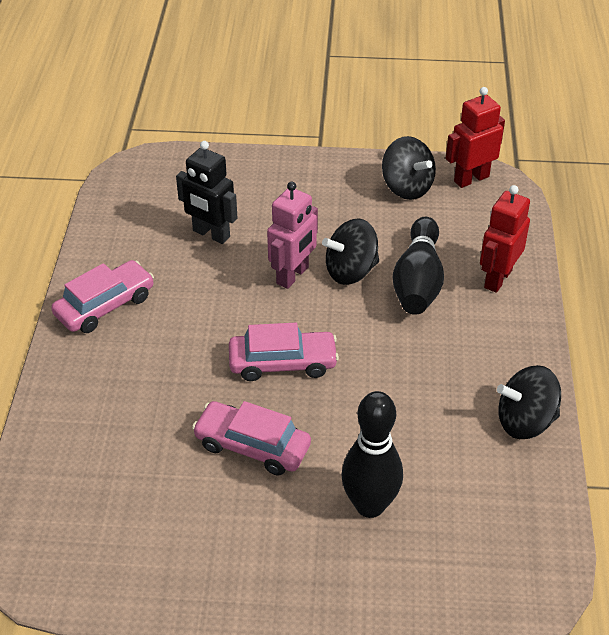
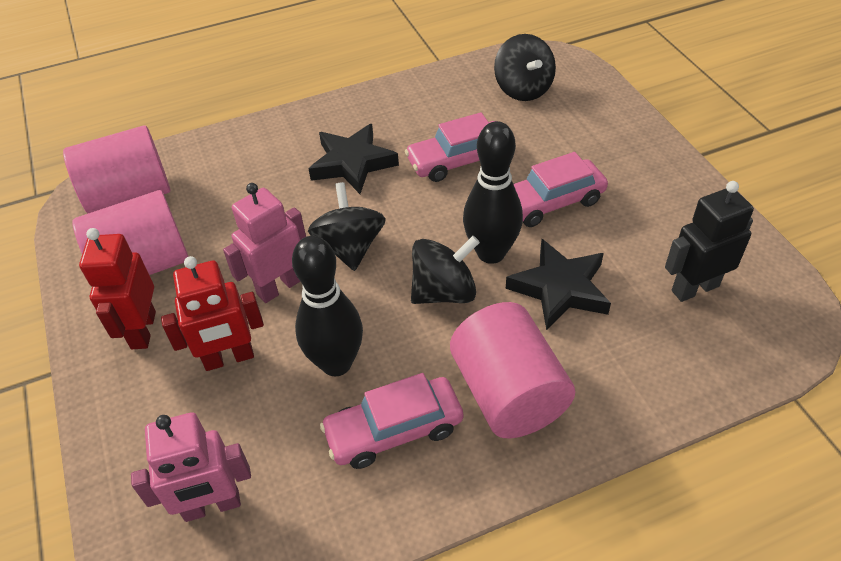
black star: none = 0 -> [309,124,399,194] [506,239,611,331] = 2
pink cylinder: none = 0 -> [63,125,170,214] [72,190,189,275] [450,302,575,438] = 3
pink robot: [267,182,318,289] = 1 -> [131,412,251,522] [223,183,306,303] = 2

